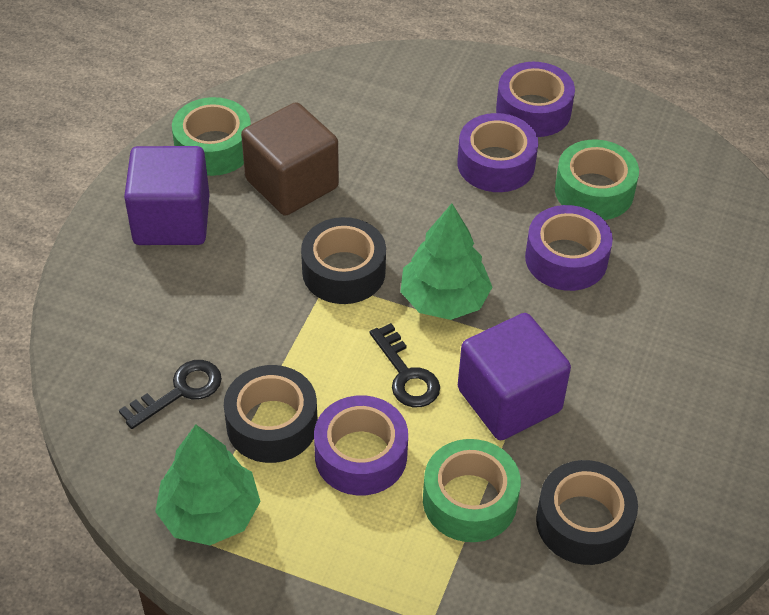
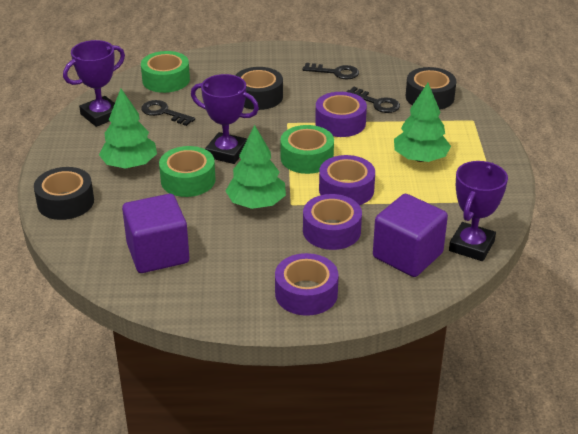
black key: [119,360,222,429] [369,323,440,407] = 2 -> [141,100,195,126] [302,63,359,79] [346,87,400,113] = 3
brown cube: [241,102,339,216] = 1 -> none = 0
green tree: [155,425,261,545] [400,203,492,320] = 2 -> [99,89,157,169] [225,125,286,209] [394,83,451,162] = 3
purple trophy: none = 0 -> [63,40,125,127] [191,74,259,164] [449,161,508,261] = 3

